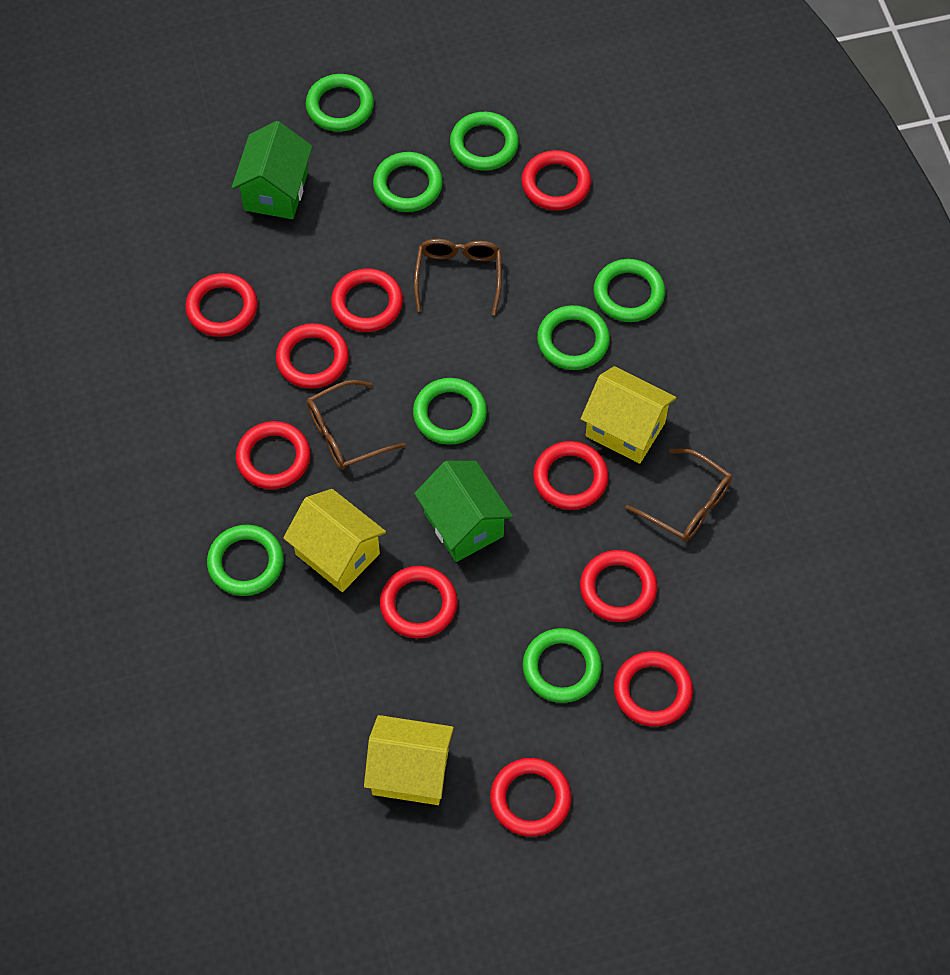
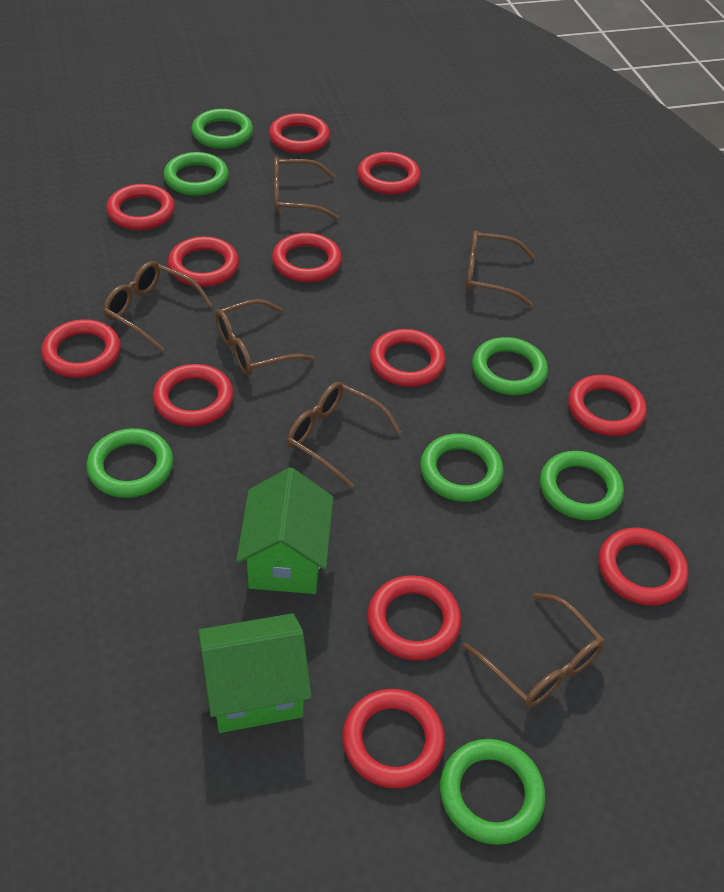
brown glasses: [307,380,406,470] [414,239,502,315] [625,448,732,542] = 3 -> [103,261,212,352] [215,299,315,375] [274,157,338,220] [287,382,401,488] [463,593,605,708] [465,231,535,306] = 6
green ring: [207,525,284,596] [306,74,374,132] [373,152,443,212] [413,378,487,445] [450,112,519,171] [523,628,602,703] [537,305,610,370] [594,259,665,322] = 8 -> [87,428,173,498] [164,152,229,196] [192,109,253,149] [420,434,504,502] [440,739,545,845] [472,337,548,395] [540,451,624,520] = 7
red ring: [185,273,258,337] [236,421,311,489] [276,323,349,389] [331,268,403,332] [380,566,457,638] [490,758,571,837] [521,150,591,211] [533,441,608,510] [580,550,657,622] [614,651,693,727] = 10 -> [41,319,121,378] [106,184,175,230] [153,364,234,426] [168,236,239,287] [269,113,330,153] [272,233,342,282] [343,689,445,788] [358,152,421,195] [367,575,461,661] [370,329,446,387] [568,375,647,436] [599,528,689,606] = 12
yellow house: [283,489,386,592] [364,715,454,805] [581,366,676,464] = 3 -> none = 0

